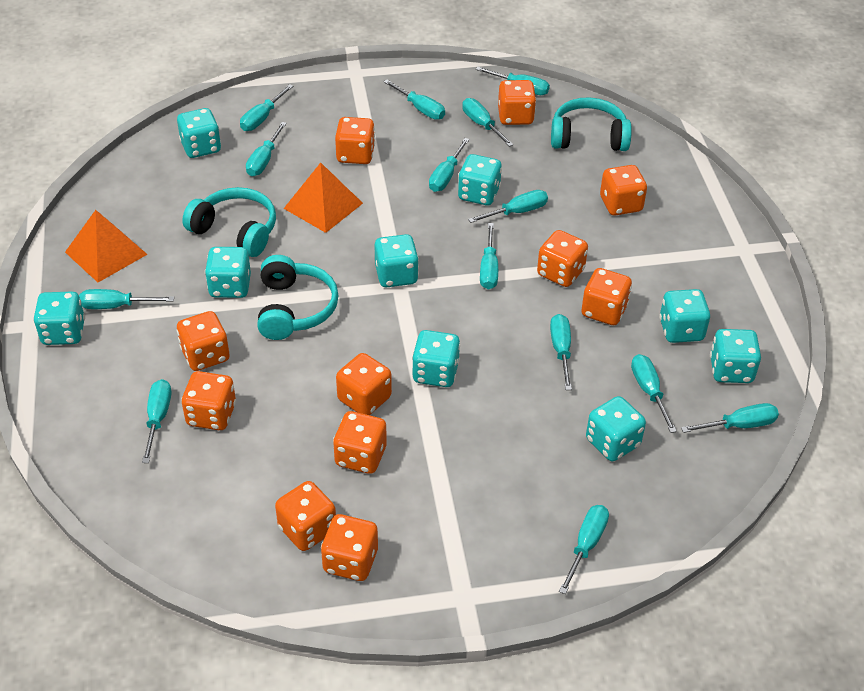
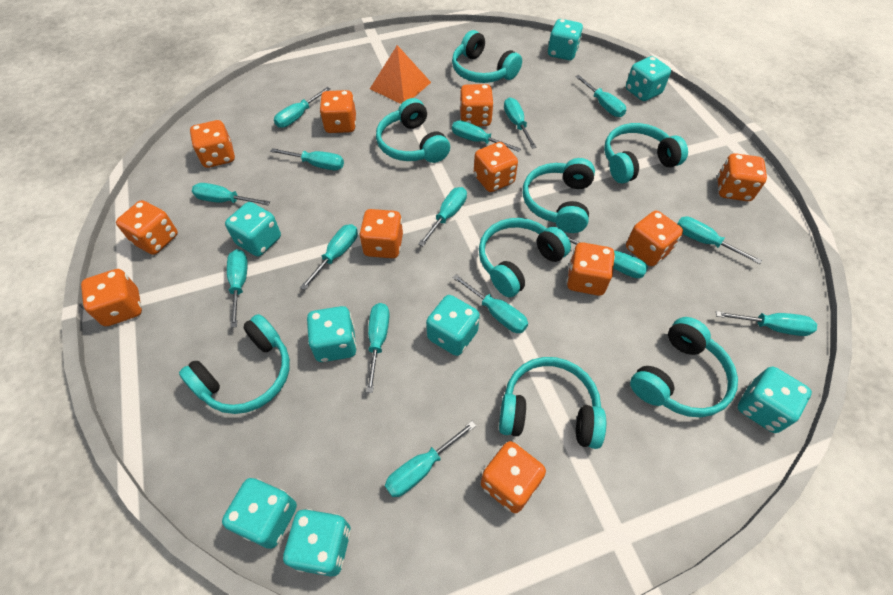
orange pyramid: [65,210,148,282] [284,163,363,233] = 2 -> [370,45,431,104] = 1
turquoise dice: [33,292,85,345] [177,108,221,158] [205,247,251,298] [375,234,419,287] [412,330,460,387] [458,154,502,205] [586,396,646,461] [659,289,710,343] [710,329,761,383] = 9 -> [222,478,297,549] [225,202,281,257] [283,509,351,577] [307,306,357,362] [426,295,480,356] [548,19,583,60] [626,56,671,101] [738,367,812,433] = 8
turquoise headphones: [182,187,276,257] [257,255,339,340] [551,97,632,151] = 3 -> [179,314,290,414] [376,98,450,163] [452,30,522,83] [479,218,571,297] [499,357,606,449] [523,158,595,233] [604,123,688,183] [630,317,738,417] = 8
turquoise screwdriver: [79,289,174,309] [142,379,171,463] [240,84,293,131] [246,122,287,176] [384,80,445,120] [429,138,470,192] [462,98,514,147] [468,190,548,223] [476,67,550,95] [480,223,498,289] [550,314,572,390] [559,505,609,594] [631,354,677,433] [681,403,779,433] = 14 -> [192,183,270,205] [227,249,248,328] [270,148,344,170] [274,87,331,128] [300,224,358,290] [366,303,390,393] [385,421,477,497] [418,187,467,246] [452,120,521,152] [452,274,528,333] [504,98,537,149] [567,236,648,278] [575,75,626,117] [677,216,762,264] [716,311,817,336] = 15

